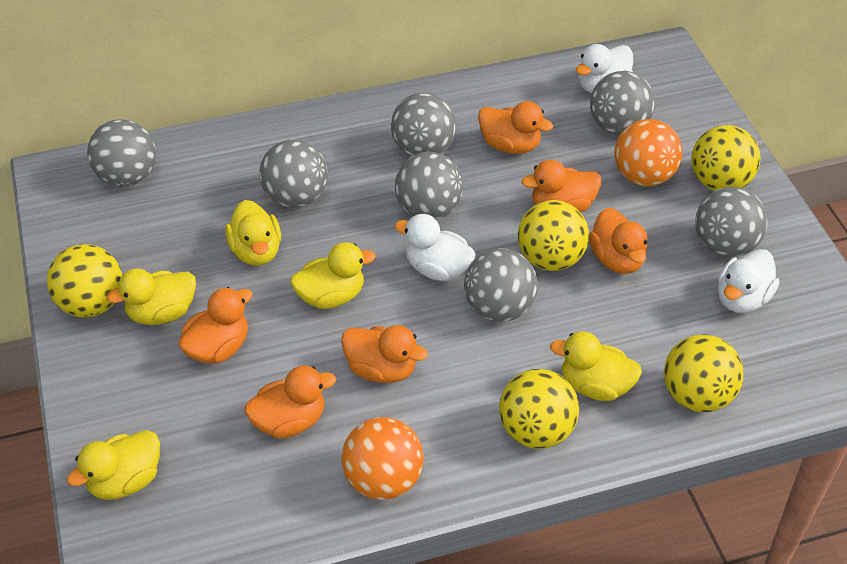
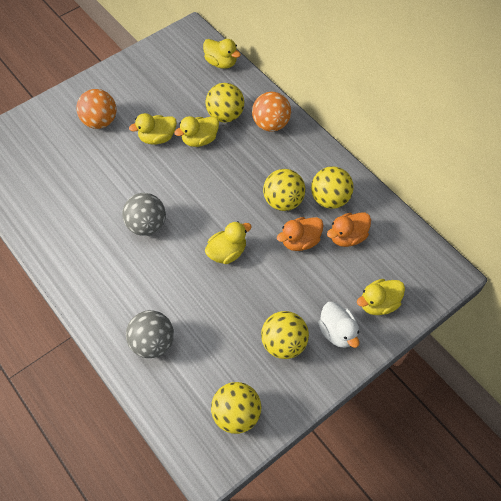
grey ball: [87,119,156,187] [259,140,328,208] [391,93,456,156] [395,152,463,220] [464,248,538,322] [590,71,655,136] [695,187,768,257] = 7 -> [122,193,166,236] [126,310,174,358] = 2
orange duck: [178,287,253,364] [244,366,336,439] [341,325,428,383] [478,101,553,154] [522,160,601,213] [589,208,647,274] = 6 -> [277,217,324,251] [327,212,371,247] = 2
white duck: [395,214,476,281] [576,44,633,93] [718,249,779,313] = 3 -> [318,302,360,348] = 1

